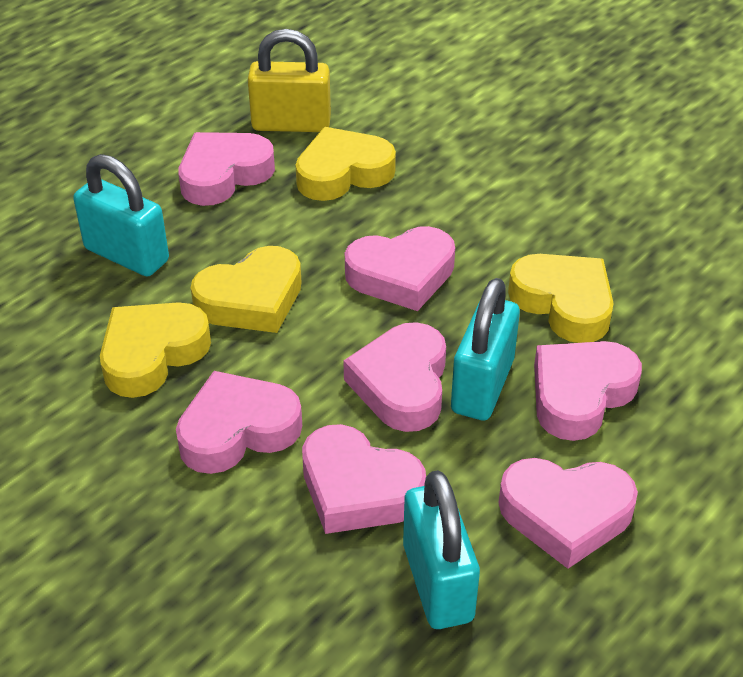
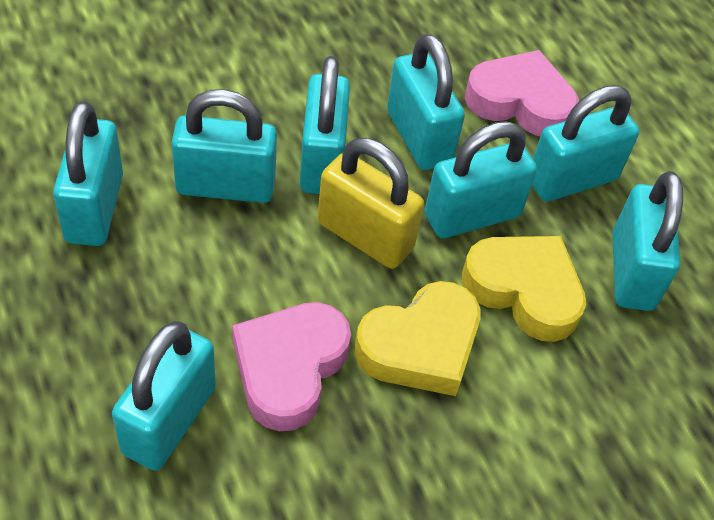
pink heart: [176,371,302,474] [179,132,275,206] [302,424,426,534] [343,322,446,432] [345,226,455,311] [498,458,638,569] [534,341,642,441] = 7 -> [233,302,351,431] [465,50,579,136] = 2
turquoise padlock: [73,154,169,276] [403,470,480,629] [451,278,520,421] = 3 -> [53,101,123,246] [112,321,216,471] [172,89,277,203] [300,56,350,194] [387,34,465,170] [425,121,537,238] [532,85,639,202] [612,171,683,311] = 8
yellow heart: [100,302,211,398] [191,246,302,333] [296,127,396,201] [508,254,613,343] = 4 -> [355,281,481,396] [462,236,586,342] = 2

